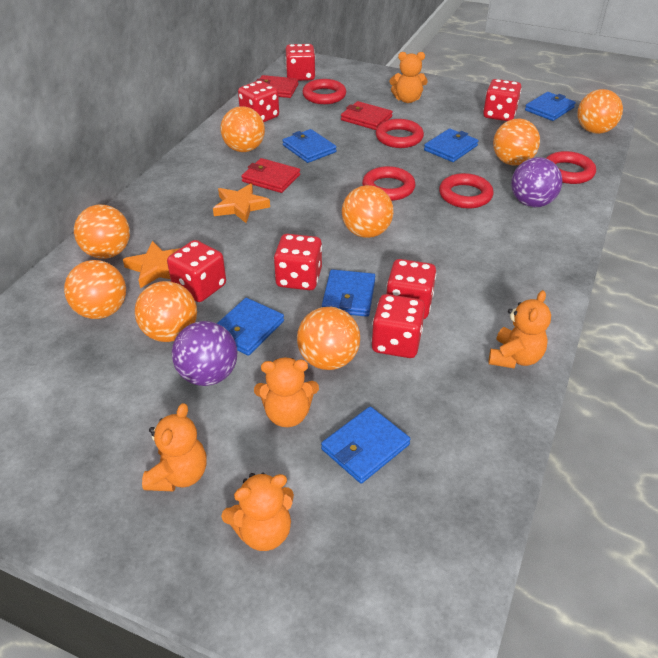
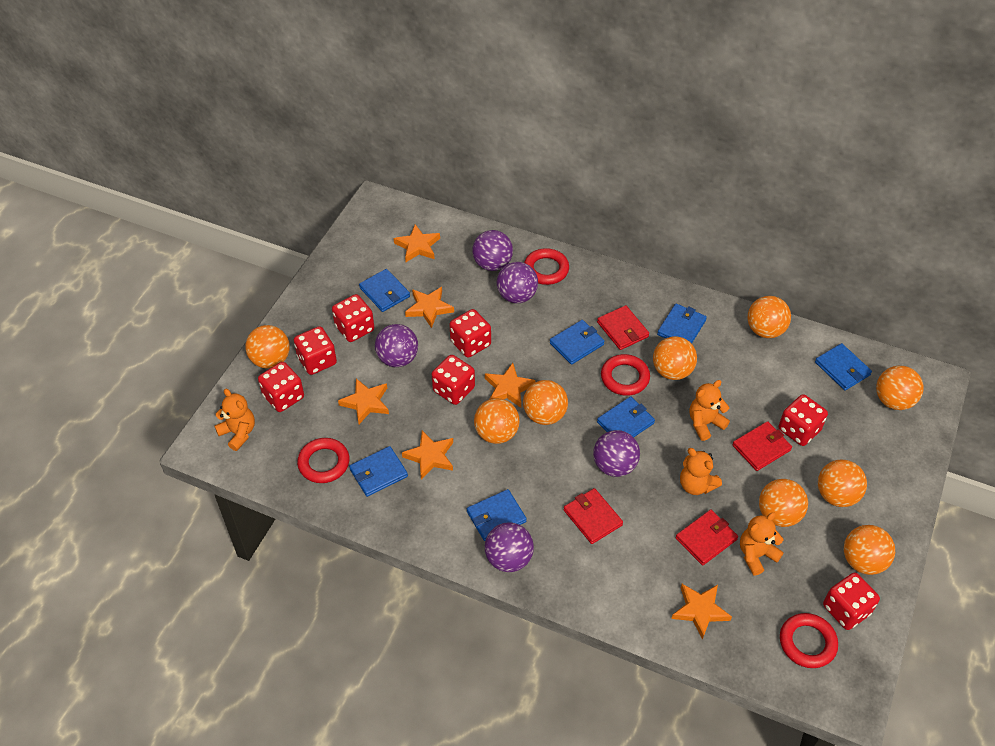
blue wallet: [217,298,284,356] [282,129,337,163] [321,406,410,484] [322,269,375,317] [424,128,478,162] [525,92,576,121] = 6 -> [349,446,408,497] [359,269,410,312] [467,489,527,541] [550,320,605,365] [597,396,655,437] [657,304,707,344] [815,343,872,390] = 7
orange ball: [64,260,126,319] [74,205,130,259] [135,281,197,342] [220,106,265,152] [297,307,360,370] [342,185,394,238] [493,119,540,166] [577,89,623,134] = 8 -> [245,325,290,369] [474,398,520,444] [523,380,568,425] [653,336,697,380] [748,296,791,338] [759,479,808,527] [818,460,867,507] [844,525,895,575] [876,366,923,410] = 9
orange star: [123,241,180,288] [213,183,270,223] = 2 -> [338,379,389,424] [394,224,440,262] [402,431,453,479] [405,287,454,328] [485,363,536,408] [671,584,732,640] = 6
orange teddy bear: [142,403,206,492] [221,473,294,551] [254,357,319,427] [390,52,428,103] [489,290,551,368] = 5 -> [214,389,255,451] [680,448,722,495] [689,380,730,441] [740,512,784,576] = 4
purple ball: [172,321,238,386] [511,157,562,207] = 2 -> [375,324,418,367] [472,230,513,271] [485,522,534,572] [497,262,538,303] [593,430,640,477] = 5
red ring: [302,79,346,104] [362,166,416,201] [376,119,424,148] [439,173,493,208] [546,151,596,184] = 5 -> [297,438,349,483] [524,248,569,285] [601,354,650,396] [780,613,838,668] = 4
red wallet: [241,158,300,193] [256,75,299,98] [341,101,393,130] = 3 -> [563,488,623,544] [597,305,649,350] [676,509,738,566] [732,421,792,471] = 4

